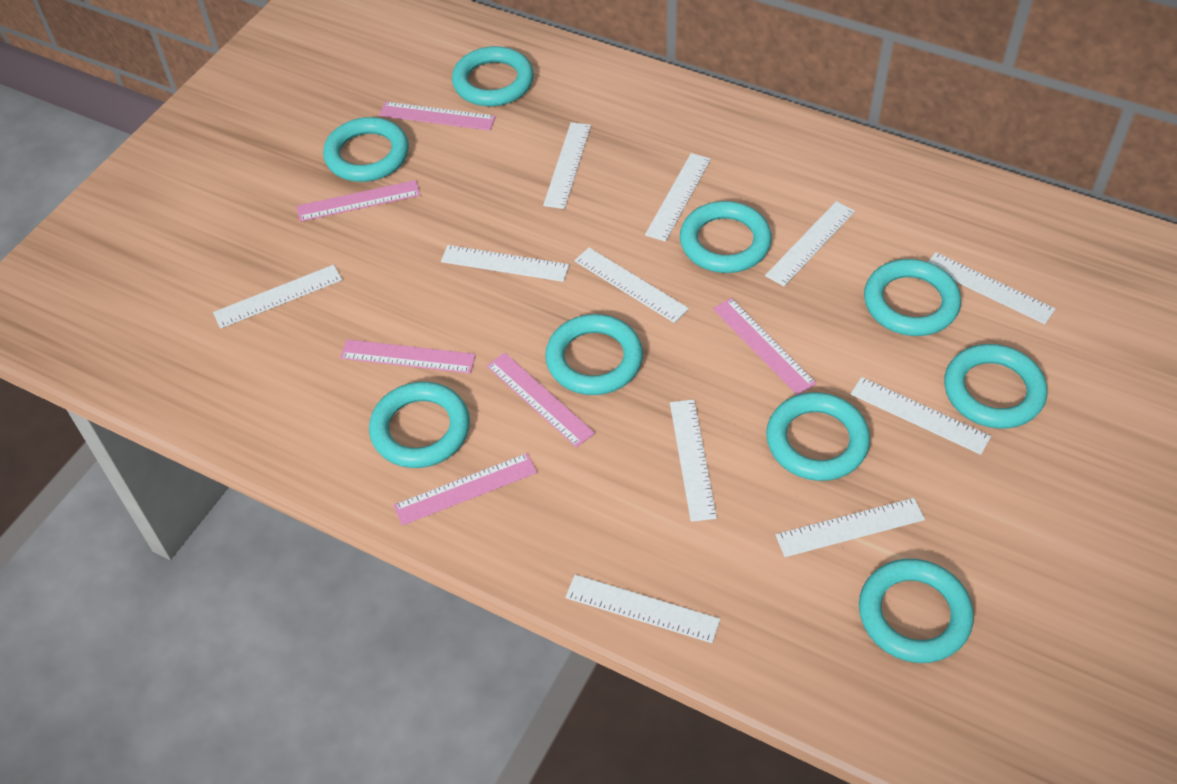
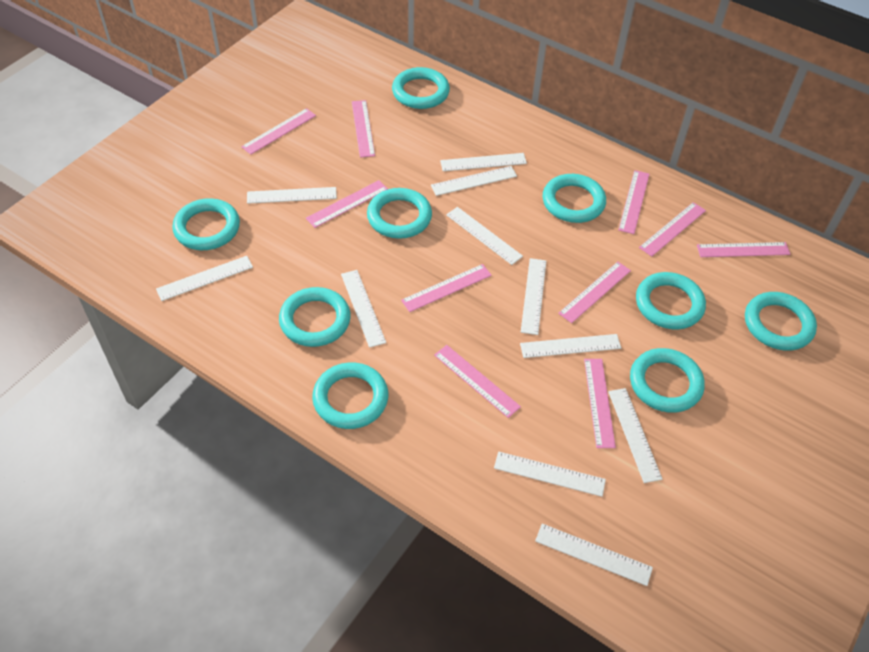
pink ruler: [297,180,420,222] [340,339,476,373] [379,102,496,130] [393,453,537,526] [487,353,595,448] [713,298,817,395] = 6 -> [241,108,316,155] [306,180,388,228] [352,100,375,157] [401,264,492,312] [434,345,521,418] [558,262,631,323] [584,359,616,448] [618,170,649,234] [639,202,706,257] [697,242,790,257] = 10

